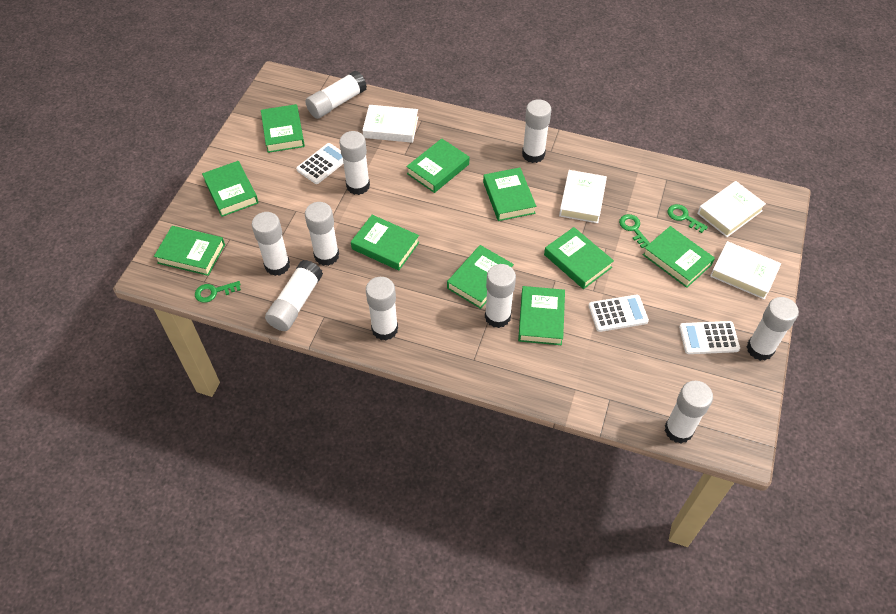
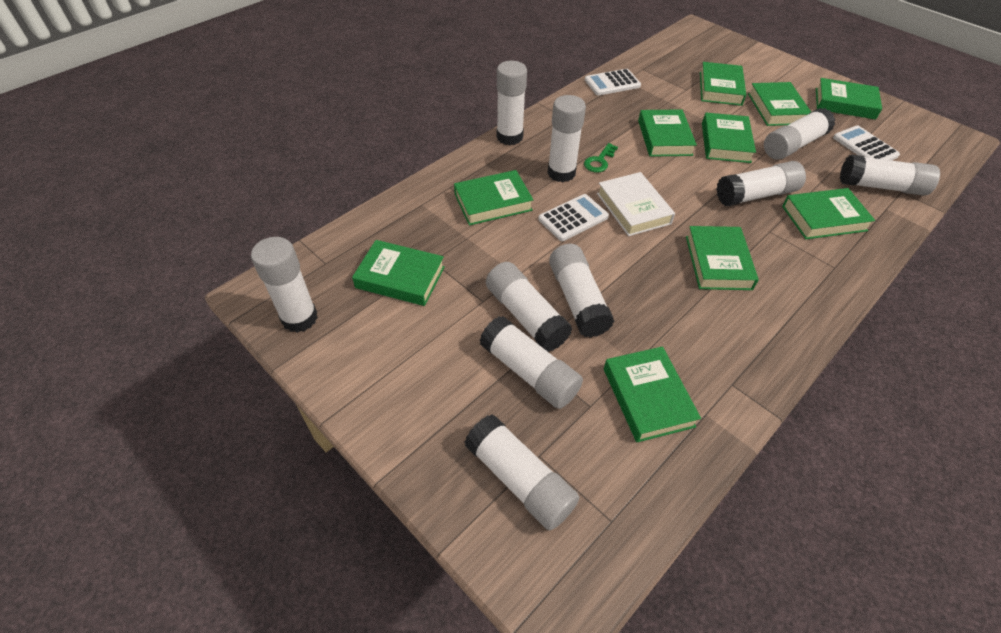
green key: [195,281,241,303] [619,214,650,248] [668,204,708,233] = 3 -> [584,143,618,172] = 1
white book: [363,105,418,143] [559,170,607,223] [697,181,766,237] [710,241,781,300] = 4 -> [597,172,675,236] = 1

